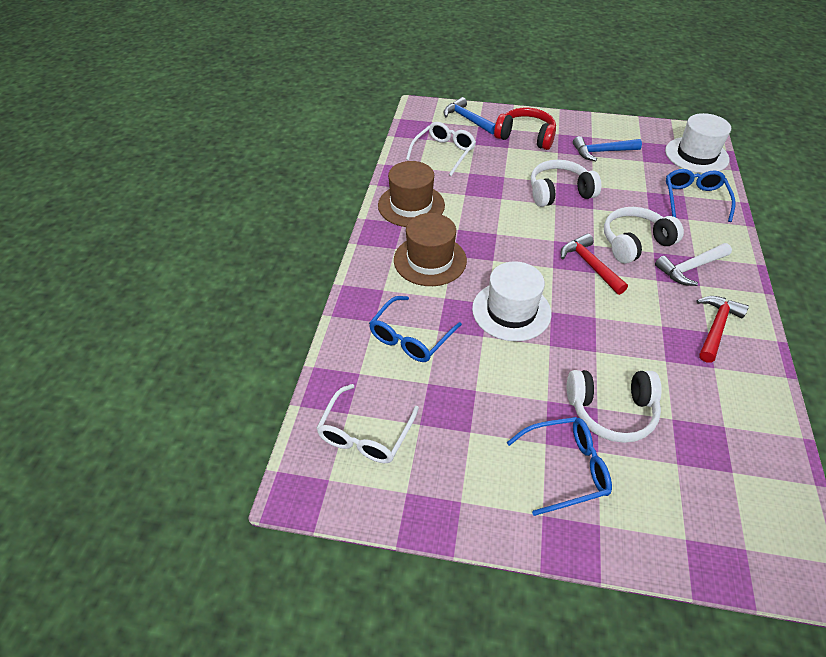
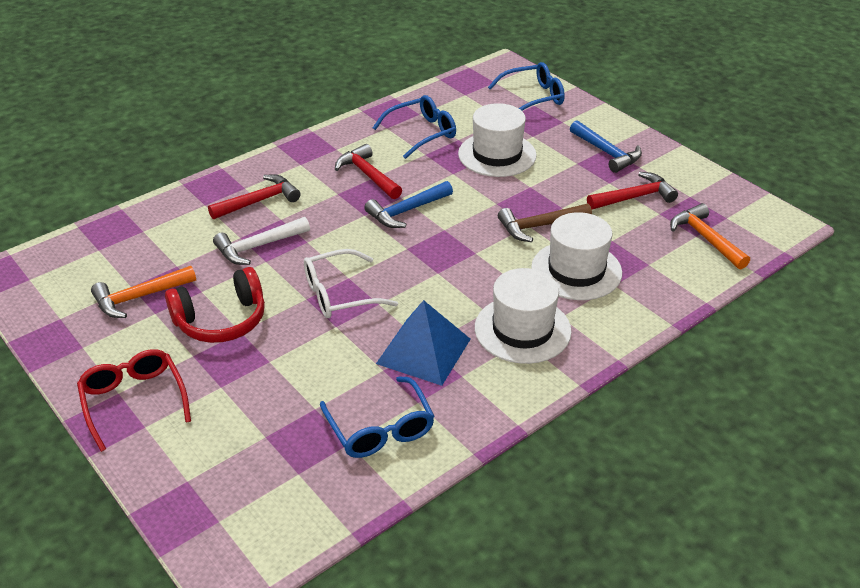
blue pyramid: none = 0 -> [376,300,471,386] = 1
brown hammer: none = 0 -> [498,204,592,242] = 1
brown hat: [378,161,445,227] [394,213,467,286] = 2 -> none = 0
orange hammer: none = 0 -> [91,266,196,318] [670,203,750,270] = 2
red glasses: none = 0 -> [77,349,191,452] = 1
red hammer: [561,233,628,295] [697,296,749,363] = 2 -> [208,174,301,219] [335,144,402,199] [587,172,678,209] = 3
white glasses: [316,384,419,463] [406,122,476,176] = 2 -> [304,249,398,318] = 1
white hat: [472,261,551,341] [665,113,731,173] = 2 -> [458,103,537,177] [475,268,572,364] [531,212,622,300] = 3
white headphones: [531,160,601,207] [567,370,662,443] [604,207,684,264] = 3 -> none = 0

